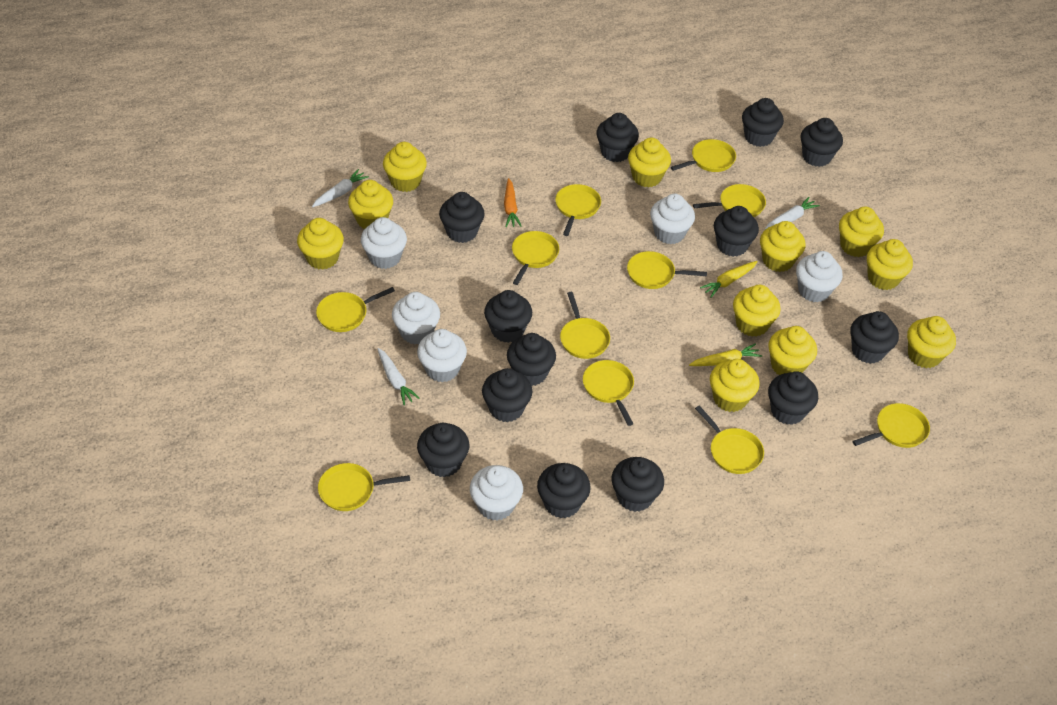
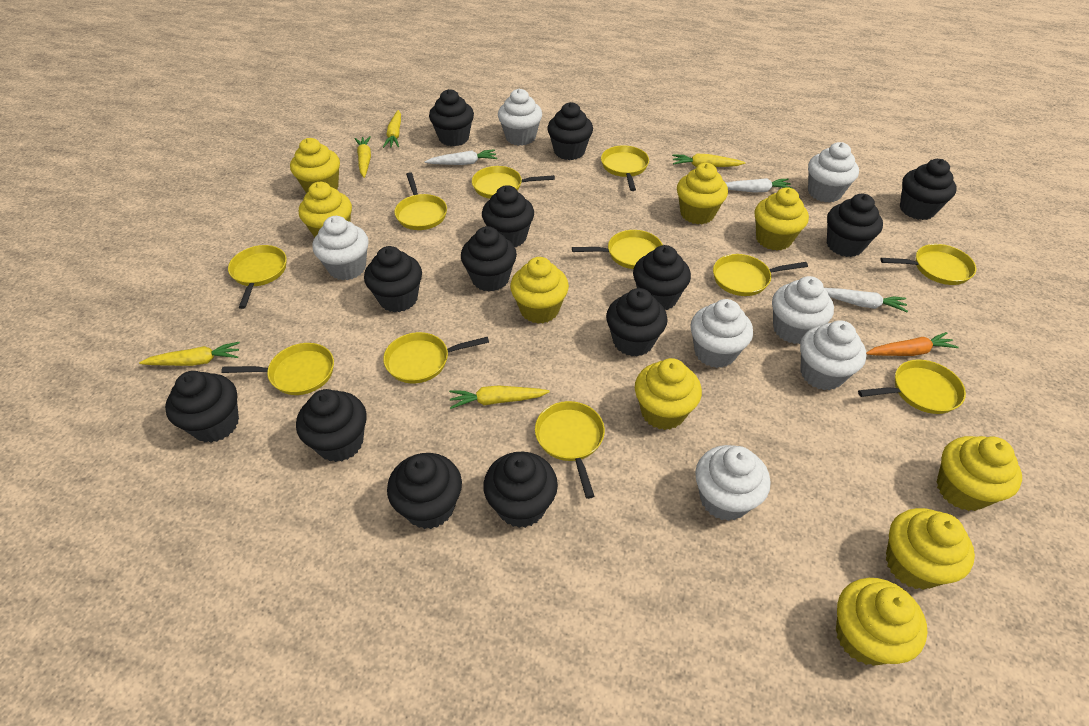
white cupcake: [361,217,407,269] [392,292,440,344] [417,329,467,382] [470,465,523,521] [650,194,695,244] [796,251,843,303] = 6 -> [312,216,369,280] [498,88,542,146] [691,299,753,368] [695,445,770,521] [772,276,834,344] [800,320,866,390] [808,142,859,203] = 7
yellow carrot: [689,343,762,366] [700,261,758,298] = 2 -> [139,342,240,366] [354,136,371,178] [383,110,401,148] [449,385,550,409] [672,154,746,167] = 5
yellow cupcake: [297,218,344,270] [348,180,393,229] [383,142,427,192] [628,138,671,187] [710,359,760,412] [733,285,781,337] [760,221,805,272] [768,326,817,375] [839,207,884,257] [867,239,913,290] [907,316,956,368] = 11 -> [290,138,340,193] [299,182,352,237] [510,257,569,324] [635,358,702,430] [677,163,728,224] [755,187,809,251] [836,578,928,666] [886,508,975,590] [936,436,1022,511] = 9

